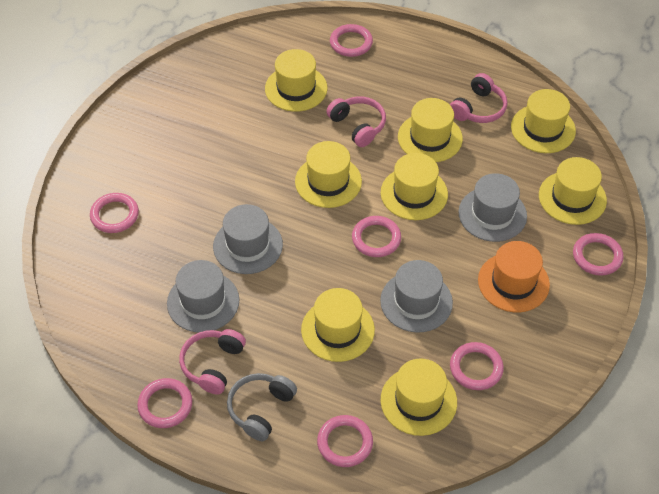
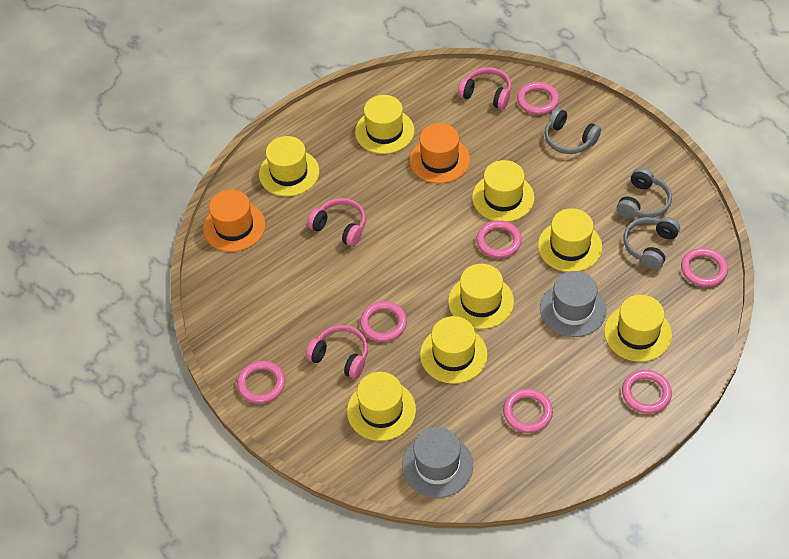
grey hat: [167,260,239,332] [213,204,283,274] [380,260,453,333] [458,173,527,242] = 4 -> [402,427,473,498] [540,271,606,337] = 2
grey headphones: [227,373,297,441] = 1 -> [545,108,601,154] [617,167,672,219] [623,217,680,270] = 3
orange hat: [478,241,550,312] = 1 -> [203,190,265,252] [410,123,470,184] = 2

